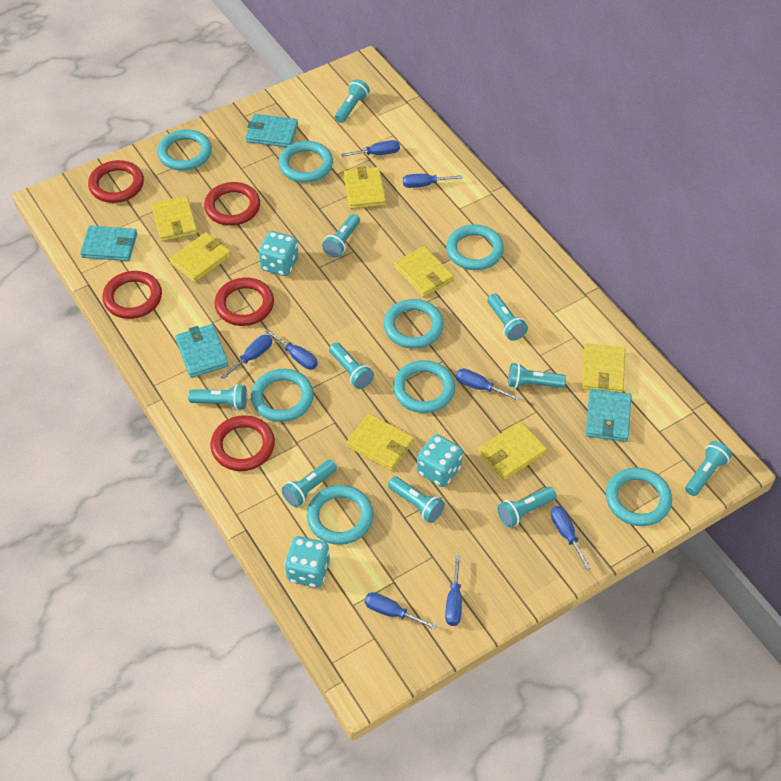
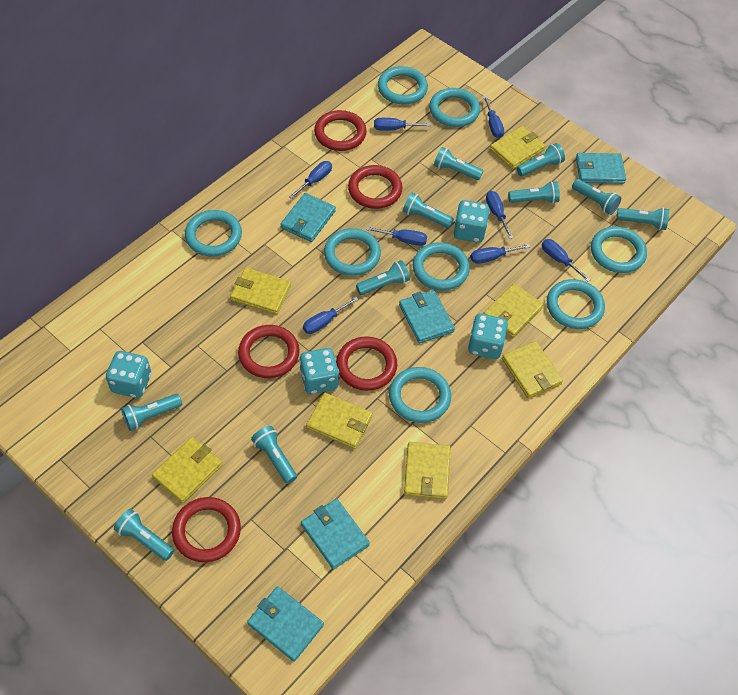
turquoise dice: [259,231,299,276] [285,536,330,588] [417,434,463,487] = 3 -> [106,351,151,398] [299,348,339,394] [454,200,490,243] [468,314,508,359] = 4
turquoise wallet: [80,226,137,261] [175,324,229,378] [246,114,298,147] [586,389,632,442] = 4 -> [247,586,324,662] [280,193,336,242] [301,499,370,569] [399,290,455,343] [576,153,626,184] = 5

